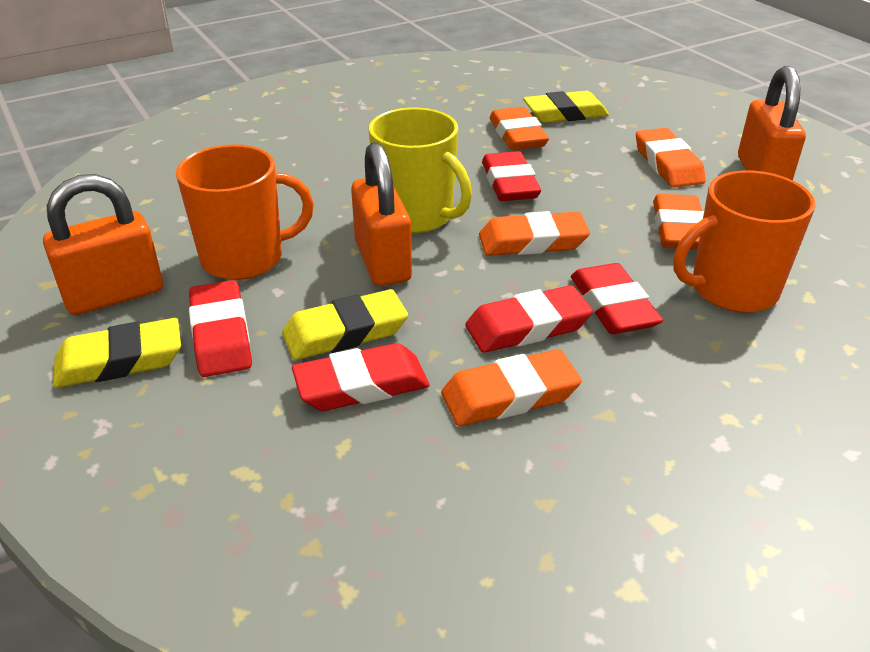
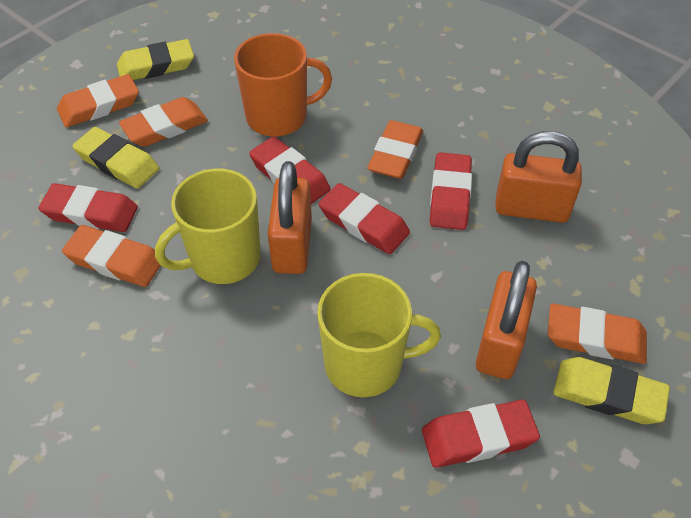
orange mug: [176,144,314,280] [673,170,816,313] = 2 -> [234,33,332,137] = 1
yellow mug: [369,107,472,233] = 1 -> [155,169,261,284] [317,273,441,397] = 2

